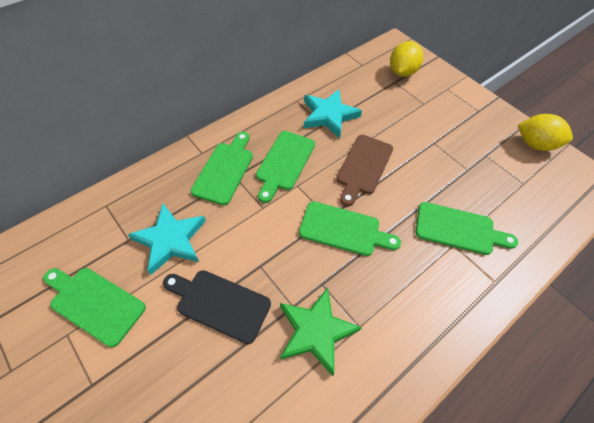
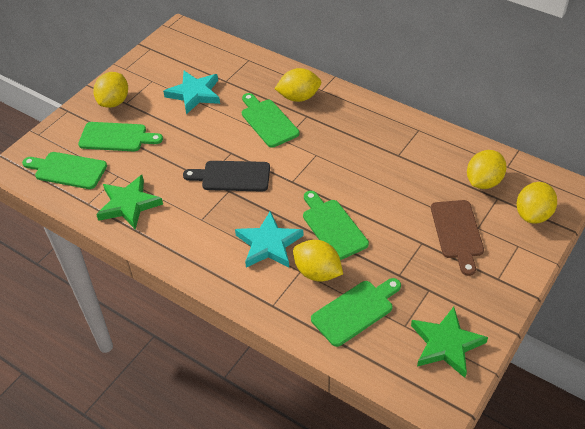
green star: [280,287,362,376] = 1 -> [96,175,163,229] [411,307,488,378] = 2
yellow lemon: [390,41,423,77] [518,114,573,151] = 2 -> [93,72,128,108] [274,68,321,102] [293,240,343,282] [467,150,506,189] [517,182,557,224] = 5

